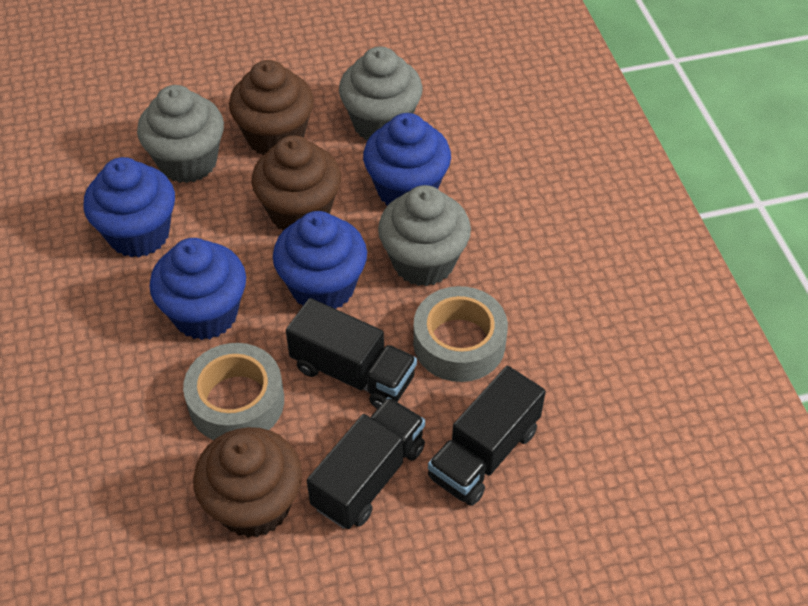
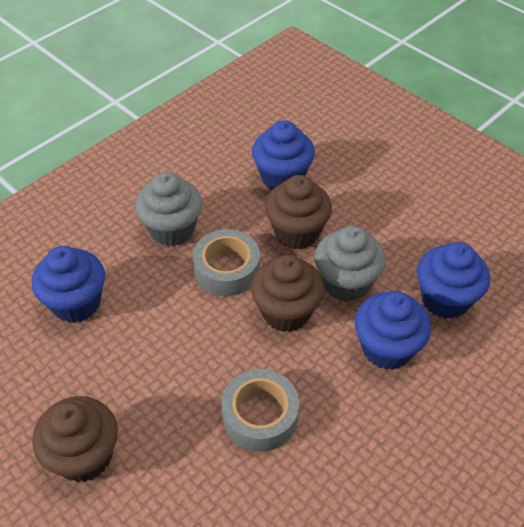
black truck: [286,298,417,409] [307,397,425,529] [428,366,546,506] = 3 -> none = 0
grey cupcake: [137,85,224,183] [339,46,423,140] [378,185,471,286] = 3 -> [135,172,202,247] [314,226,386,302] = 2

